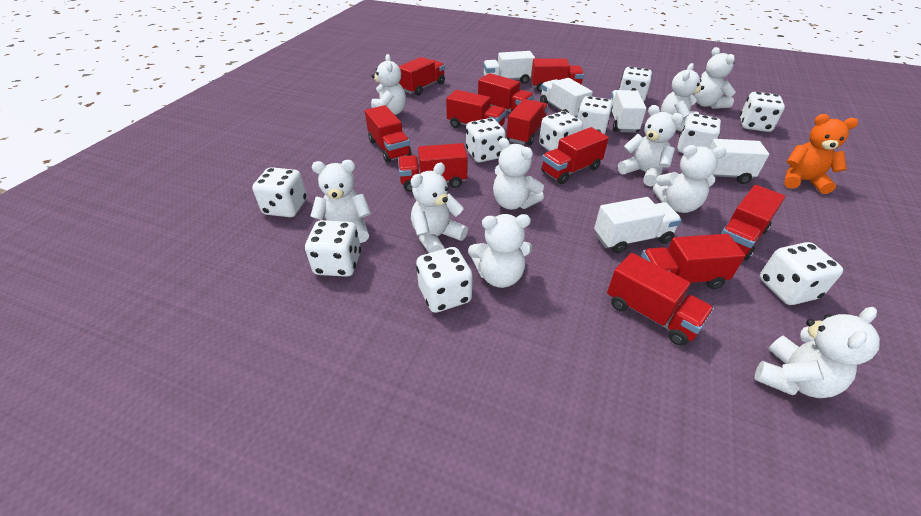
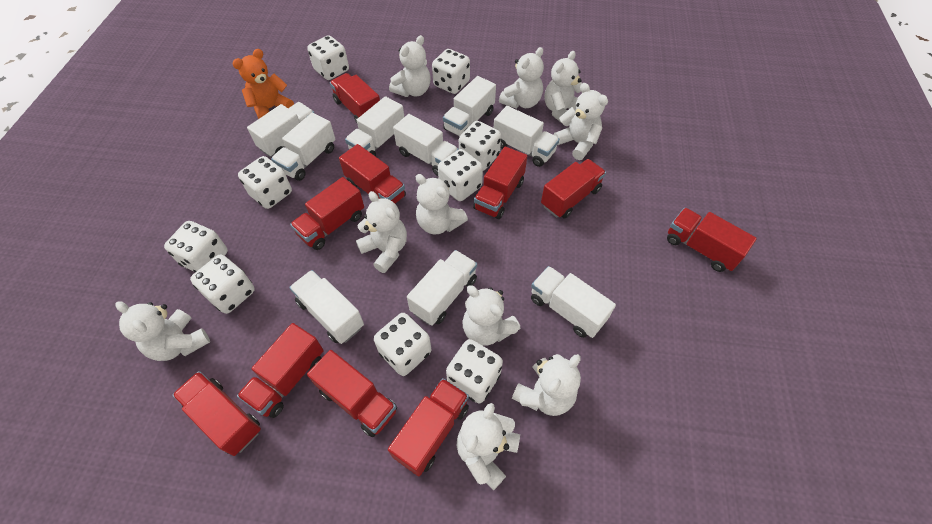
red truck: [365,105,411,163] [398,143,468,192] [399,57,445,96] [446,90,506,128] [478,73,534,112] [507,99,548,145] [531,58,584,92] [541,127,609,184] [607,253,714,346] [641,234,745,289] [719,185,785,261] = 11 -> [172,371,261,456] [237,323,324,418] [290,177,364,250] [307,350,397,437] [330,73,380,123] [339,144,406,204] [388,378,469,476] [473,147,527,219] [541,159,606,219] [667,208,757,272] = 10
white dice: [252,167,307,217] [305,220,361,277] [416,247,473,313] [466,118,506,162] [539,111,583,151] [577,96,613,134] [619,67,652,102] [677,113,721,153] [740,92,785,132] [760,242,843,305] = 10 -> [164,221,228,272] [190,255,255,314] [238,156,292,209] [307,35,349,80] [374,313,431,376] [432,49,470,94] [438,149,483,201] [446,339,503,403] [459,121,501,171] = 9
white truck: [483,51,535,84] [540,78,593,118] [594,197,682,254] [611,90,646,133] [696,139,769,184] = 5 -> [247,102,314,157] [271,112,336,181] [289,270,364,344] [345,96,404,157] [393,114,459,176] [407,250,477,326] [443,76,496,136] [494,106,560,167] [531,266,616,338] = 9

